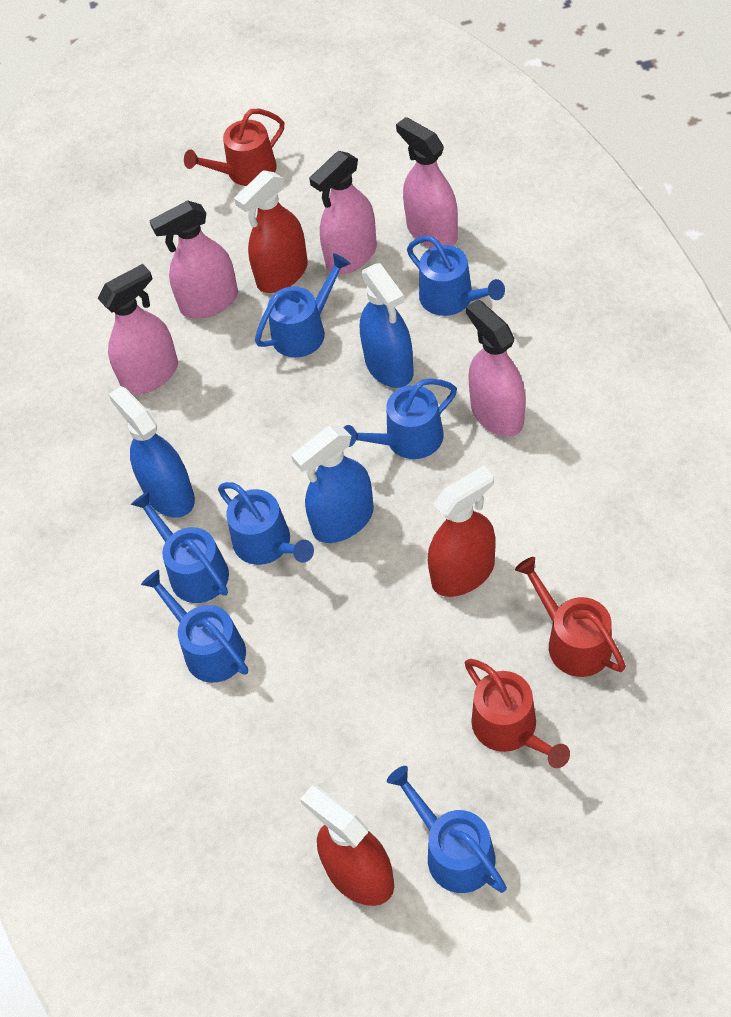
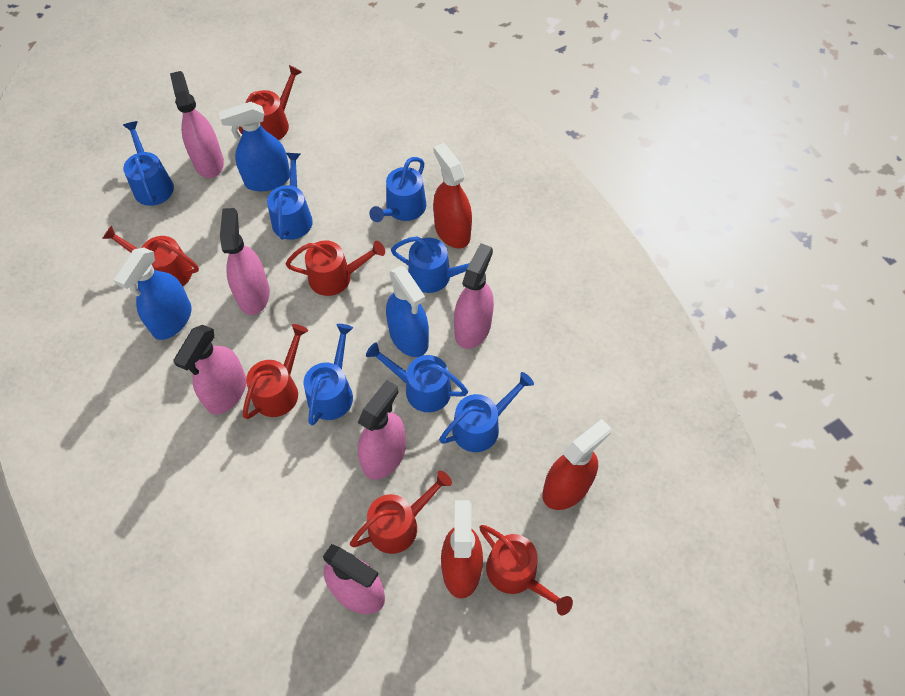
pink spray bottle: [98,264,178,395] [149,200,238,319] [309,151,377,274] [396,117,458,248] [466,300,525,437] = 5 -> [170,71,224,178] [173,325,246,415] [220,208,270,315] [323,544,385,614] [358,380,406,480] [454,243,494,349] = 6
red watering can: [184,109,284,186] [465,659,570,768] [515,557,626,677] = 3 -> [102,225,199,286] [239,65,302,140] [243,324,308,419] [286,240,385,296] [350,471,452,554] [479,525,573,615] = 6

